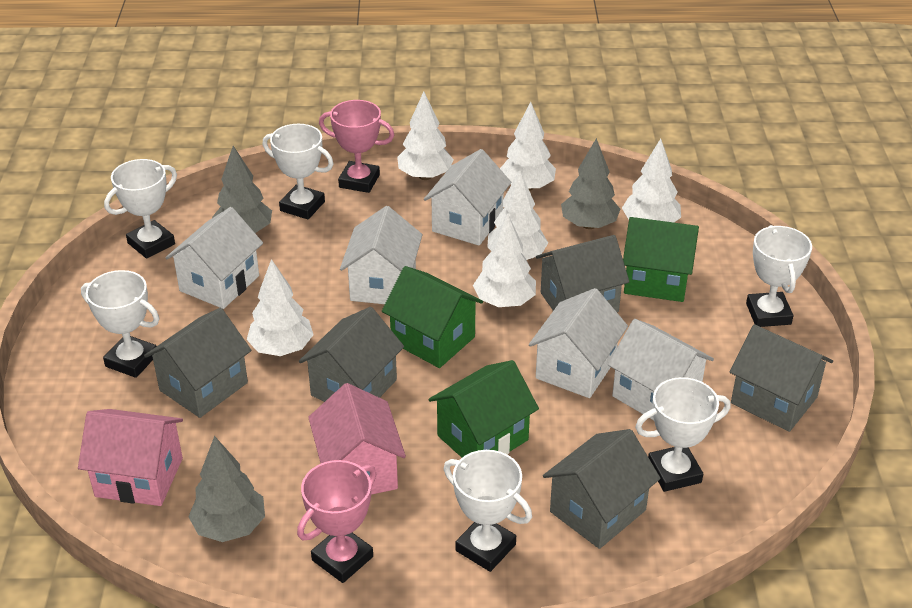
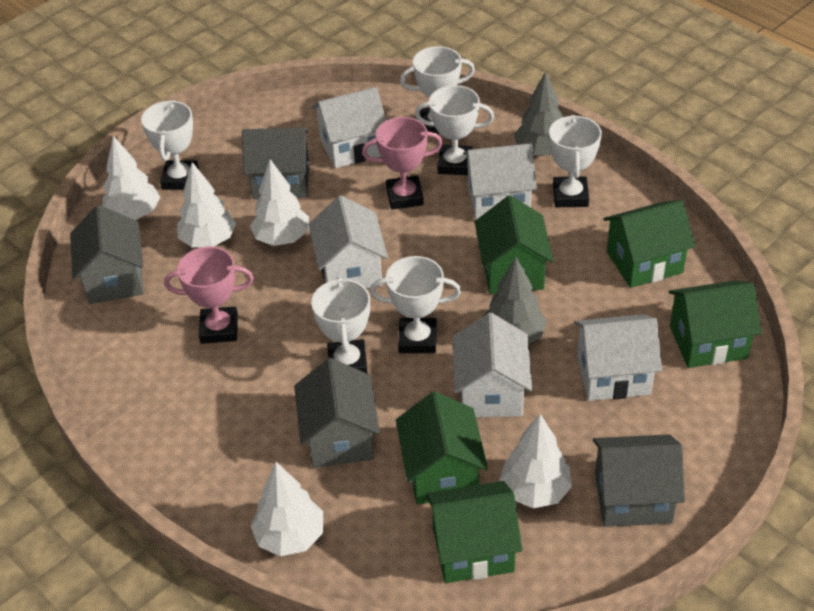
green house: [382,266,483,368] [428,360,539,458] [623,217,699,302] = 3 -> [396,391,488,504] [426,481,522,583] [475,195,554,294] [603,200,695,288] [668,280,762,368] = 5
grey house: [144,308,252,418] [299,307,404,402] [536,235,629,312] [543,429,661,549] [730,324,833,432] = 5 -> [70,205,144,304] [242,127,310,199] [294,358,380,468] [593,434,685,527] = 4
grey tree: [188,436,265,542] [212,146,272,233] [561,138,621,229] = 3 -> [482,257,547,344] [514,71,563,156] = 2
pink house: [78,409,183,506] [308,383,406,495] = 2 -> none = 0
white tree: [247,259,314,356] [397,92,454,180] [473,213,536,307] [487,170,548,260] [500,102,556,191] [622,138,681,223] = 6 -> [103,136,160,220] [177,162,236,247] [250,159,309,246] [251,462,323,556] [499,414,572,508] = 5

